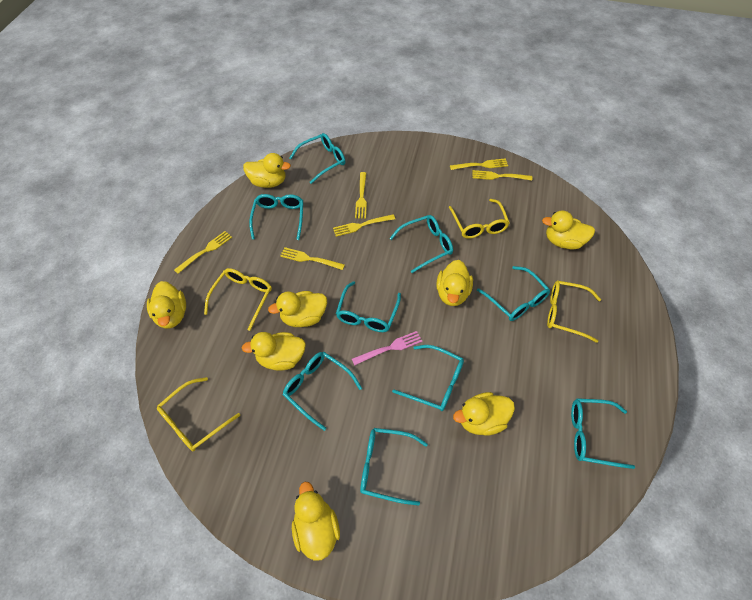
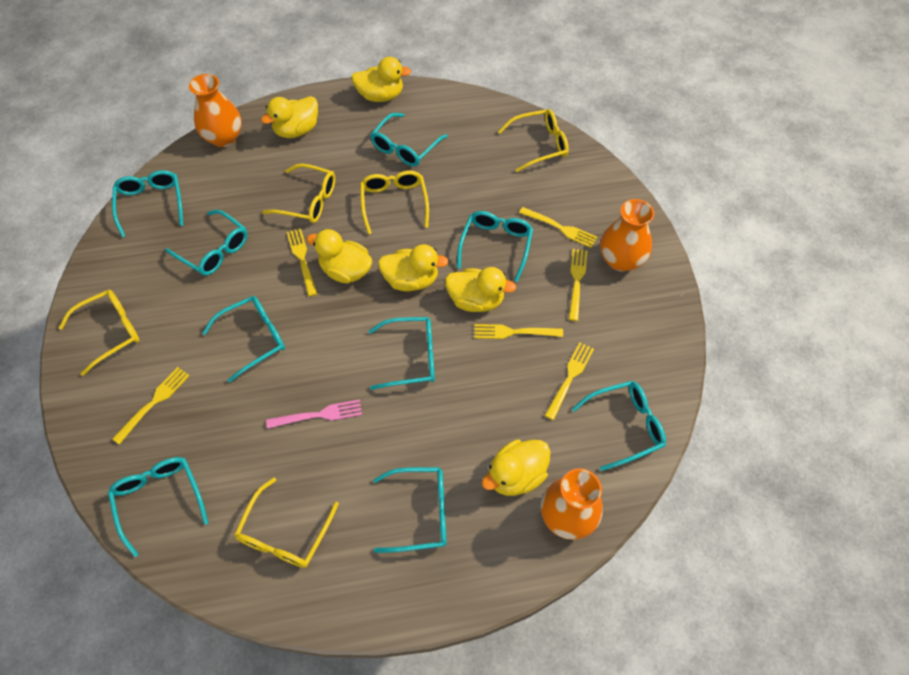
orange vase: none = 0 -> [189,74,242,147] [541,468,603,540] [600,199,654,272] = 3
yellow duck: [147,281,186,329] [242,332,306,371] [243,153,291,188] [268,291,327,327] [292,482,340,561] [436,260,473,306] [453,392,515,436] [542,211,595,250] = 8 -> [261,96,318,138] [307,229,373,283] [351,57,412,102] [378,244,449,291] [445,267,516,312] [482,439,551,496] = 6
yellow glasses: [157,377,240,451] [204,268,272,331] [449,199,510,239] [547,280,601,343] = 4 -> [59,290,140,376] [234,478,339,568] [262,163,335,223] [360,171,429,234] [498,109,569,172] = 5

